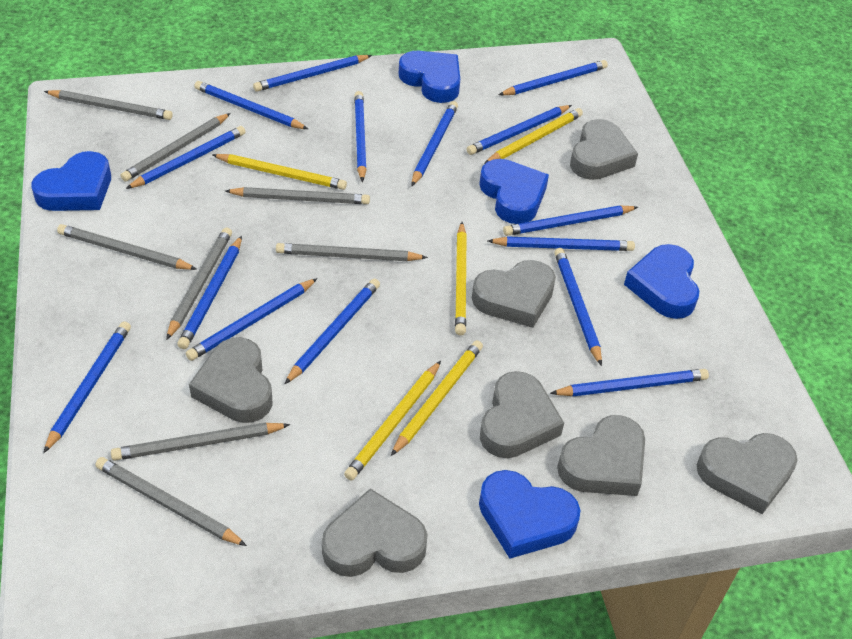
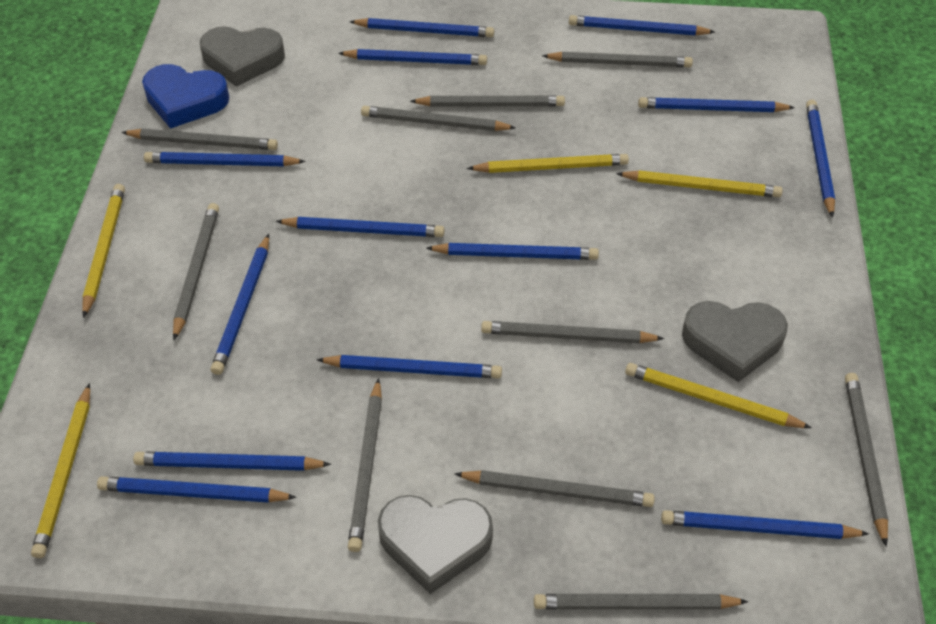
blue heart: [31,151,111,211] [399,51,460,103] [479,159,549,224] [479,470,580,559] [624,244,699,319] = 5 -> [142,64,230,129] = 1
blue pencil: [43,321,131,453] [126,126,246,189] [177,236,242,349] [186,278,318,361] [194,81,308,129] [253,55,372,92] [285,279,380,384] [354,91,367,182] [412,101,458,186] [467,105,572,155] [487,236,635,251] [499,60,608,95] [503,205,638,236] [550,369,709,397] [554,248,602,366] = 15 -> [97,476,297,503] [133,452,331,471] [144,152,306,167] [211,234,269,375] [276,217,444,237] [316,355,502,378] [338,49,487,65] [349,18,494,37] [426,243,599,260] [569,15,715,35] [638,97,795,112] [661,510,869,539] [806,100,835,218] = 13
grey heart: [189,337,272,423] [322,489,428,577] [472,260,556,328] [480,371,564,458] [557,415,645,496] [570,119,638,180] [697,433,797,514] = 7 -> [200,26,285,87] [378,495,493,594] [682,301,788,382] = 3
grey pencil: [44,90,173,120] [57,224,197,270] [95,457,247,546] [111,423,290,461] [121,113,231,182] [166,227,232,340] [225,187,370,204] [276,243,428,261] = 8 -> [121,129,278,150] [173,203,219,340] [348,378,382,552] [361,106,516,131] [410,95,565,107] [454,470,655,507] [481,321,664,343] [534,594,748,610] [542,52,693,67] [845,373,888,547] = 10

